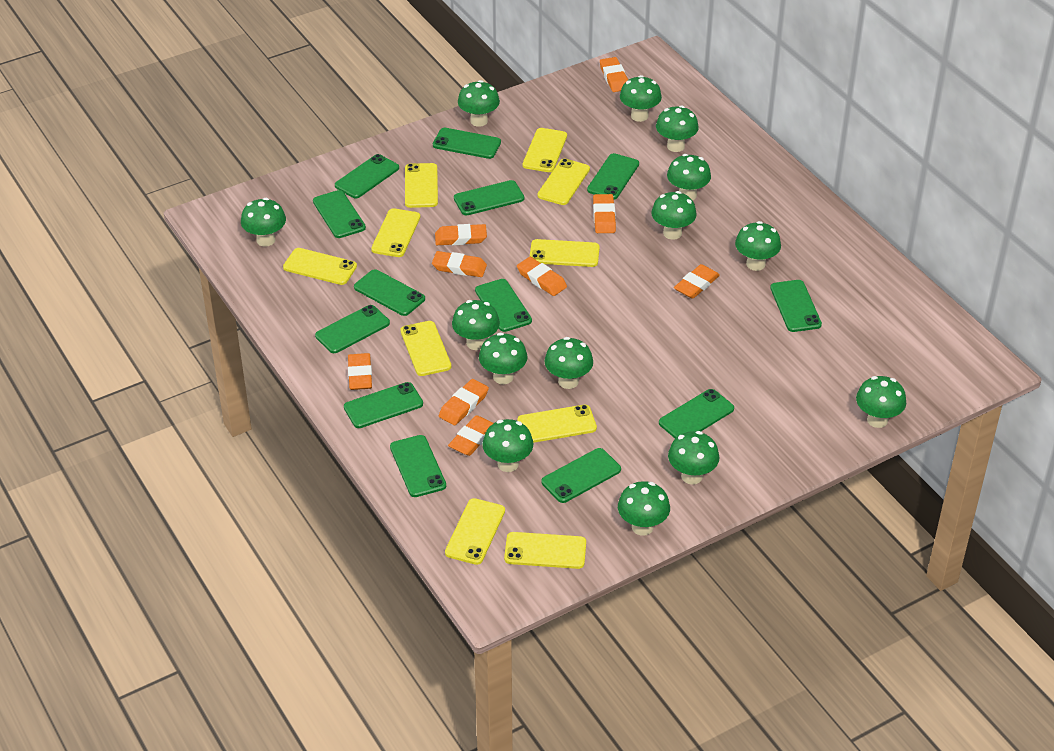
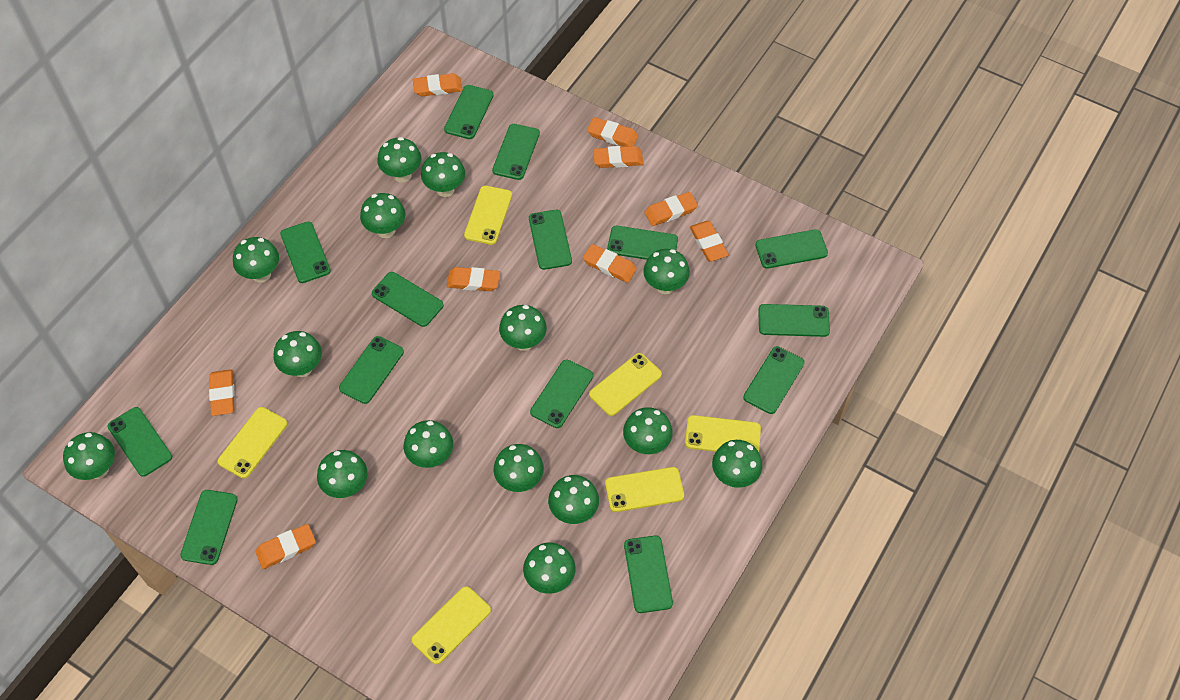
green mushroom: [241,198,286,247] [452,300,500,350] [458,80,500,127] [479,333,528,384] [482,419,533,472] [544,337,593,389] [618,481,670,536] [620,75,662,122] [652,191,697,240] [656,106,699,152] [667,154,711,201] [668,431,719,485] [735,221,781,271] [856,376,906,428] = 14 -> [63,432,115,480] [233,237,279,283] [273,331,322,377] [317,450,368,498] [360,193,405,238] [377,137,421,182] [404,420,453,468] [421,152,465,197] [493,444,544,492] [499,305,547,351] [523,543,575,594] [548,475,599,524] [623,407,673,454] [643,249,690,294] [712,440,762,488] = 15
green phone: [313,190,366,238] [315,305,390,353] [335,154,399,198] [344,382,423,428] [354,269,425,316] [390,435,446,497] [433,128,501,159] [454,180,524,216] [475,279,532,332] [541,448,621,503] [587,153,639,199] [659,389,734,438] [770,280,822,332] = 13 -> [107,407,172,477] [180,490,238,565] [280,222,331,283] [339,336,404,404] [372,272,444,327] [444,85,494,139] [492,124,540,180] [529,210,572,270] [530,360,593,428] [607,226,678,260] [624,536,673,613] [743,346,805,414] [755,229,828,269] [758,304,830,337] = 14
yellow phone: [283,248,357,285] [371,208,420,257] [401,321,451,376] [405,163,438,208] [445,498,505,565] [504,532,586,569] [517,405,597,443] [523,128,567,172] [530,239,600,267] [537,159,590,205] = 10 -> [218,407,287,478] [412,586,491,664] [464,186,512,245] [589,353,662,416] [605,467,684,512] [685,415,761,452] = 6

